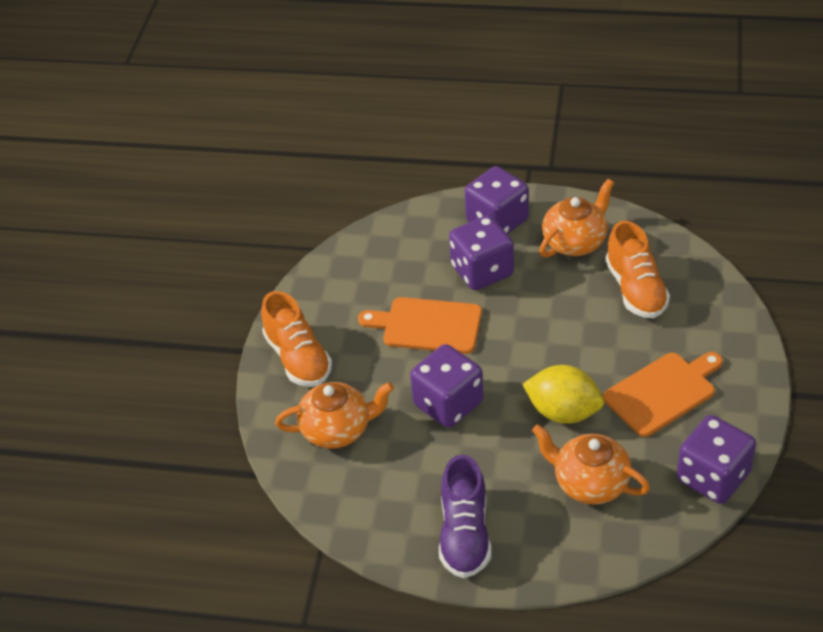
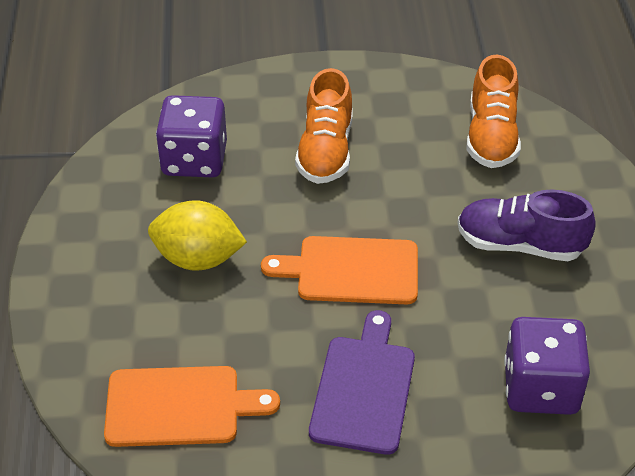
orange teapot: [275,382,394,449] [532,424,650,504] [539,179,614,258] = 3 -> none = 0
purple cutting board: none = 0 -> [309,310,415,455] = 1
purple dice: [410,344,483,428] [449,215,514,290] [465,166,529,234] [677,415,756,504] = 4 -> [156,95,227,177] [504,317,590,415] = 2

